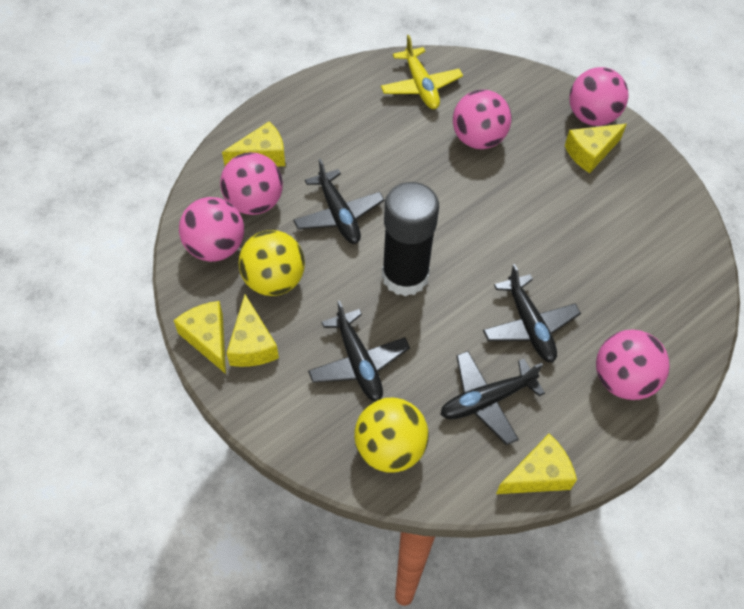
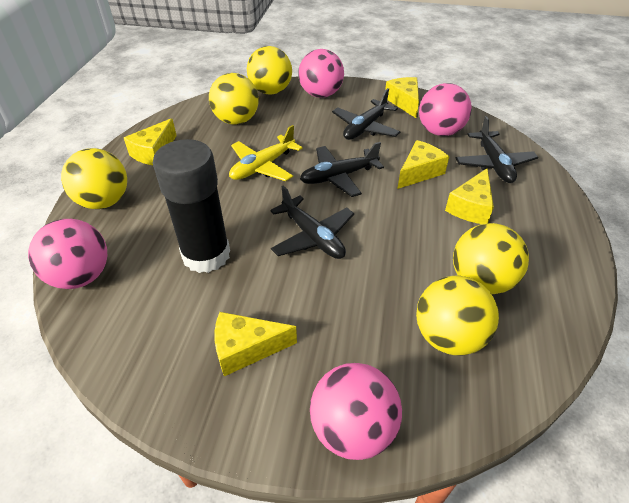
pink ball: [179,197,244,262] [220,152,283,215] [453,89,511,149] [569,67,628,126] [596,329,670,400] = 5 -> [28,219,107,289] [298,49,344,98] [310,363,402,460] [419,83,472,136] = 4
yellow ball: [239,230,305,296] [354,398,429,472] = 2 -> [61,148,127,209] [209,73,259,125] [247,46,292,95] [416,276,499,356] [453,223,529,295] = 5

